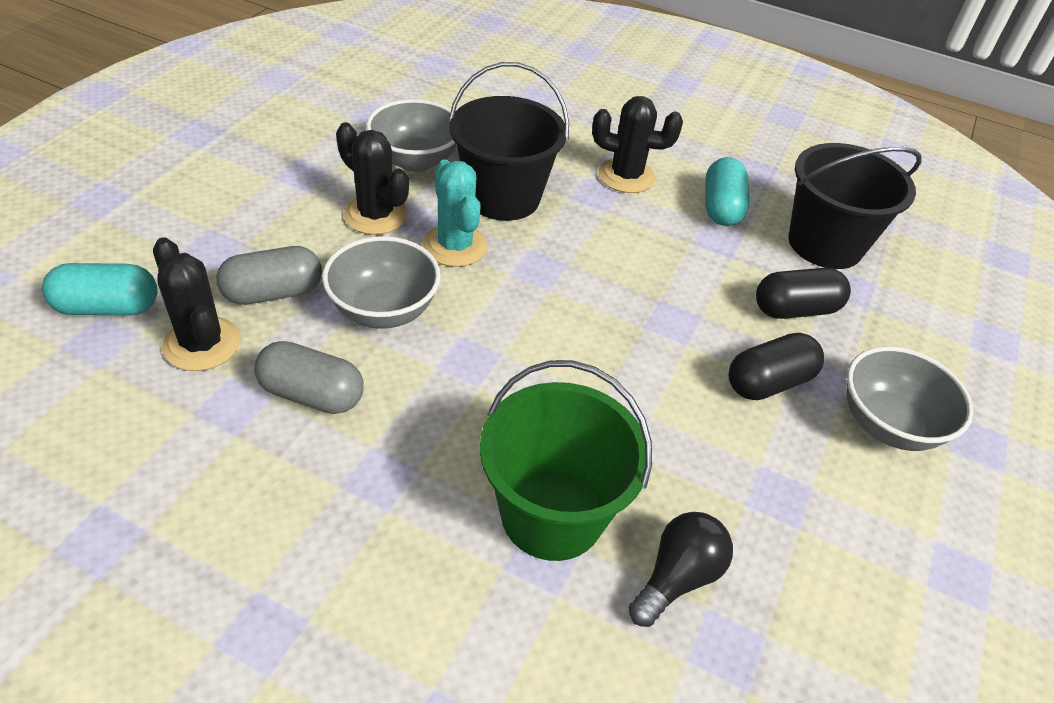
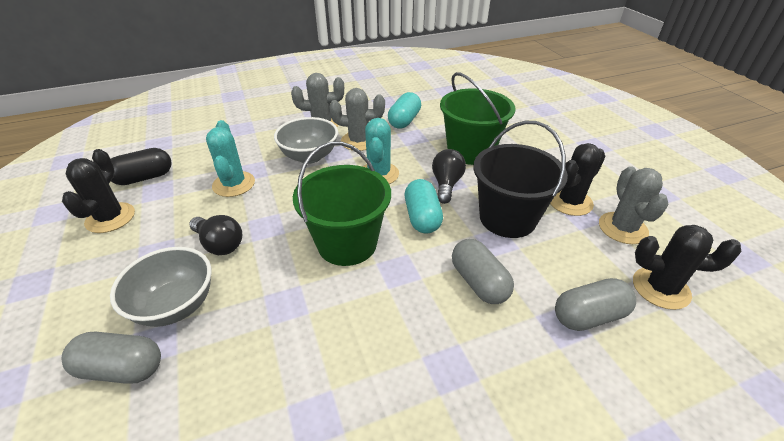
black bucket: [449,62,569,221] [788,143,922,269] = 2 -> [473,121,568,238] = 1
black capsule: [729,333,824,400] [756,268,851,319] = 2 -> [111,148,172,185] = 1
black light bulb: [629,512,733,627] = 1 -> [189,215,242,255] [432,149,466,204] = 2
green bucket: [480,360,652,561] = 1 -> [293,142,391,266] [440,72,515,165] = 2
grey bowl: [322,236,441,329] [366,99,457,172] [847,346,973,451] = 3 -> [110,247,211,327] [274,117,338,164] = 2
grey cactus: none = 0 -> [291,73,344,127] [329,88,385,151] [599,166,669,244] = 3
grey capsule: [216,246,322,305] [254,341,364,414] = 2 -> [61,332,161,384] [452,239,514,304] [555,278,636,331] = 3
turquoise cactus: [423,159,488,267] = 1 -> [206,120,255,197] [363,118,399,184] = 2

